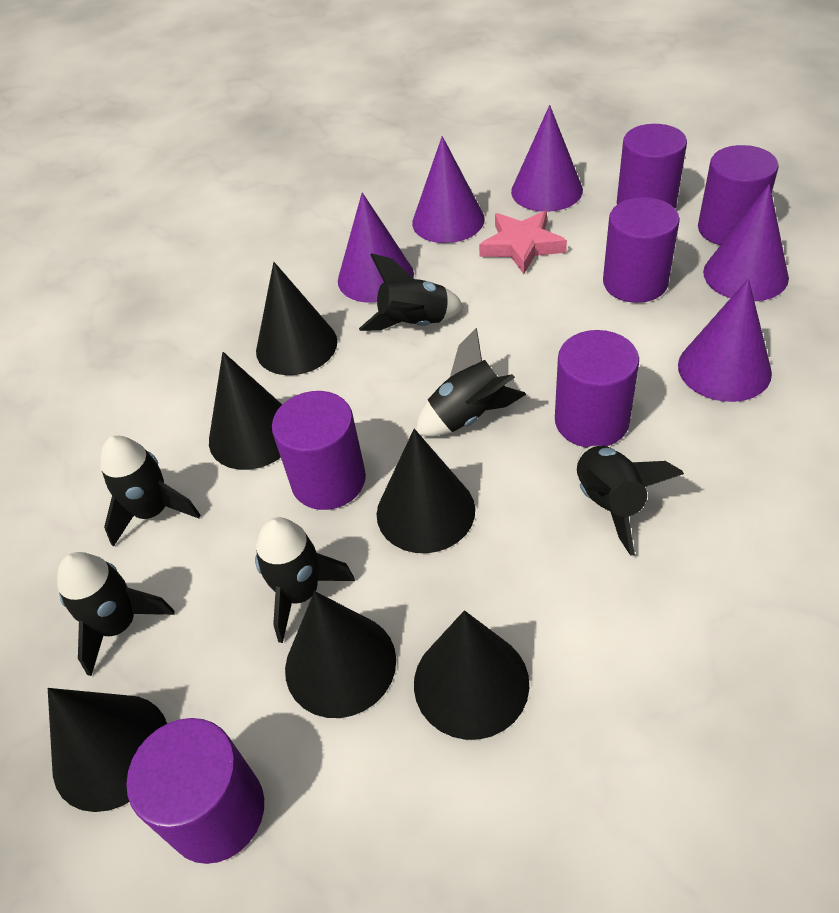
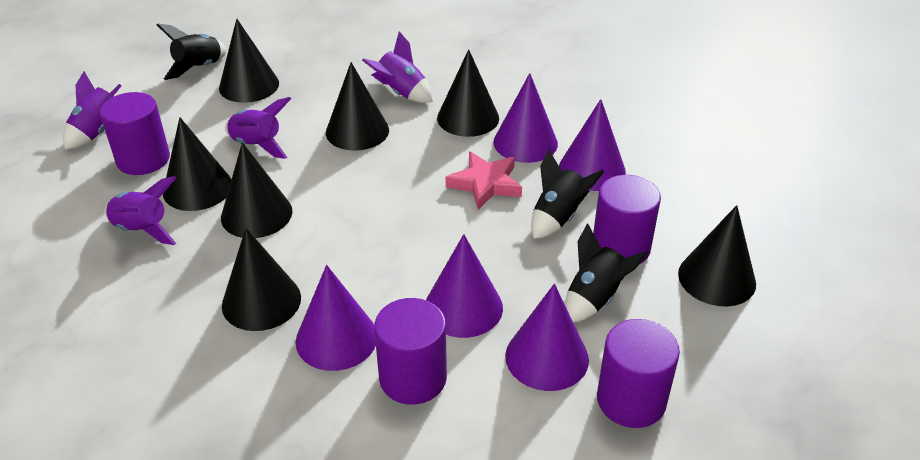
black cone: [48,688,167,812] [209,352,282,470] [256,262,338,375] [285,591,396,718] [377,429,475,553] [414,610,529,740] = 6 -> [163,117,231,211] [219,19,279,103] [221,142,292,238] [222,228,301,331] [326,62,389,151] [437,49,499,137] [678,205,756,307] = 7
black rocket: [57,552,175,676] [100,436,201,547] [255,517,355,643] [359,253,464,331] [416,328,526,436] [577,446,684,556] = 6 -> [157,23,227,80] [531,150,605,239] [565,223,648,322] = 3
purple cylinder: [126,718,264,864] [272,391,366,510] [555,330,639,447] [603,197,680,303] [617,124,687,208] [698,145,779,245] = 6 -> [100,92,170,175] [374,298,447,405] [593,175,661,264] [597,319,680,428] = 4
purple rocket: none = 0 -> [63,71,121,149] [104,176,176,245] [225,97,291,159] [362,31,432,103] = 4

